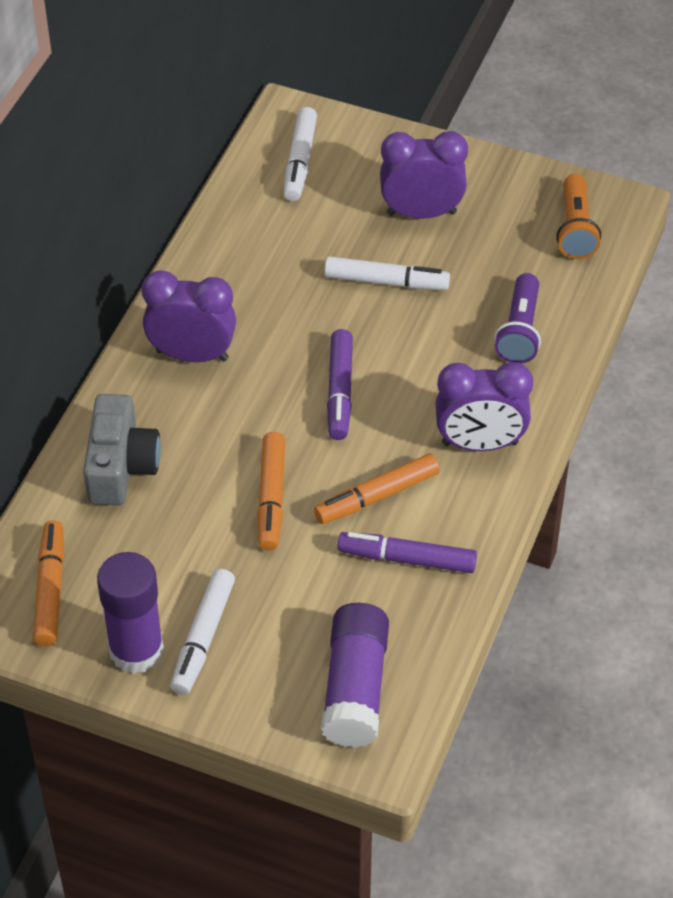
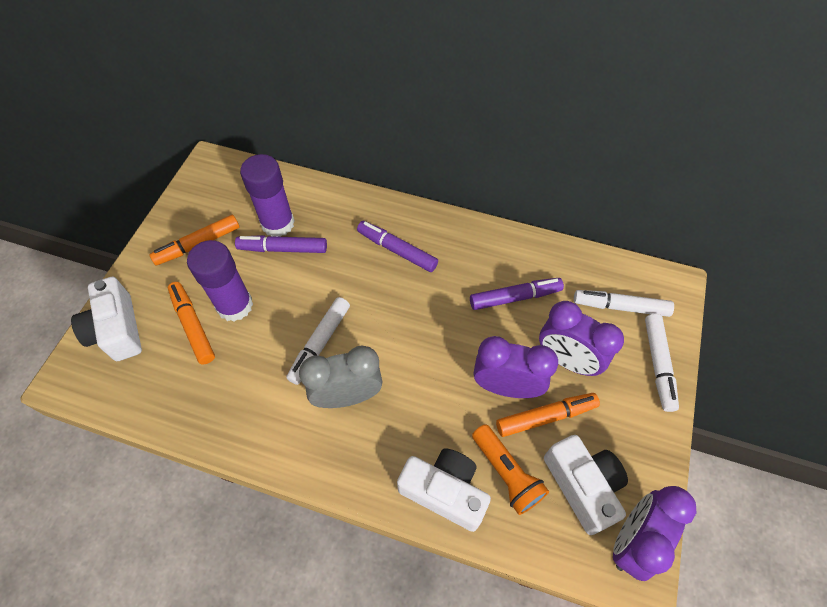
grey camera: [83,394,161,505] = 1 -> none = 0
grey clock: none = 0 -> [299,346,382,408] = 1
purple flashlight: [494,273,541,363] = 1 -> none = 0
purple marker: [327,329,353,440] [338,532,477,573] = 2 -> [235,235,327,253] [357,221,438,272] [470,278,564,310] = 3
white camera: none = 0 -> [71,277,142,361] [397,448,491,532] [544,435,628,535] = 3

